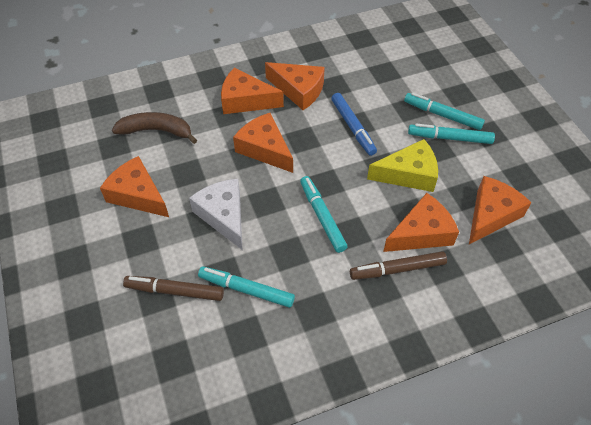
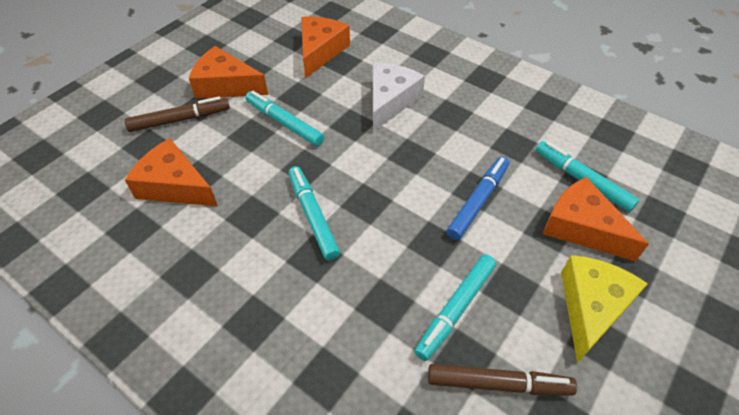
brown banana: [112,112,197,144] = 1 -> none = 0
orange cheese: [100,156,169,217] [221,68,284,114] [233,113,293,173] [265,62,325,110] [383,193,459,252] [469,176,532,244] = 6 -> [125,138,218,206] [189,46,268,99] [301,17,350,79] [543,177,649,261] = 4

